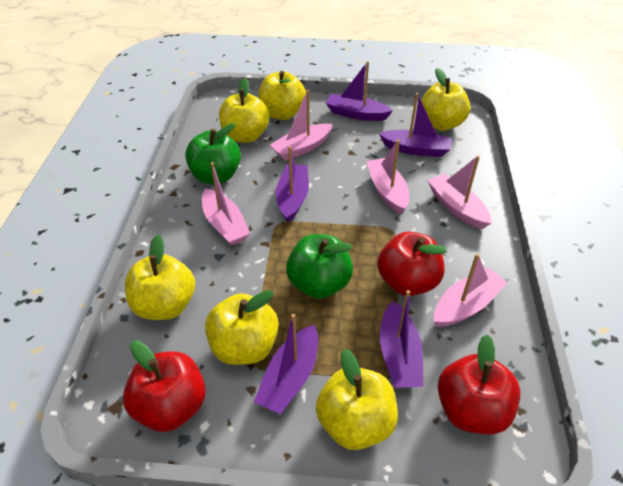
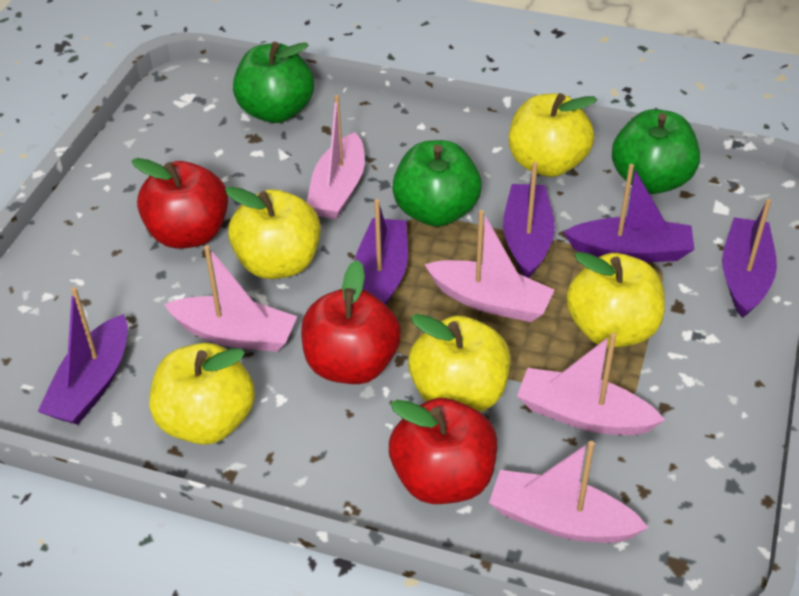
green apple: [185,123,241,184] [286,234,353,299] = 2 -> [233,42,314,123] [392,140,482,227] [612,109,700,194] = 3
yellow apple: [125,235,195,320] [205,290,279,365] [219,78,269,143] [258,71,306,120] [316,349,398,450] [421,68,470,131] = 6 -> [149,343,255,445] [225,187,321,279] [408,314,511,412] [509,93,597,177] [566,252,665,348] = 5

